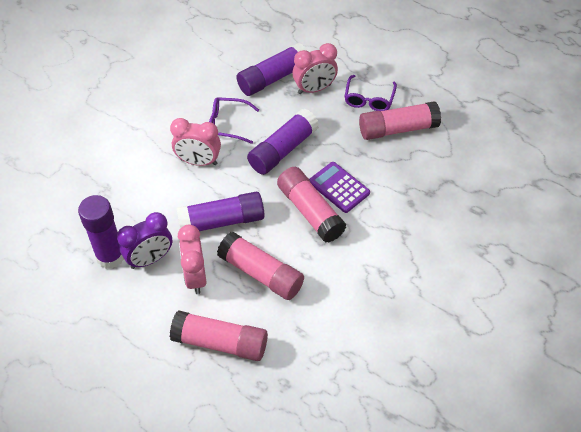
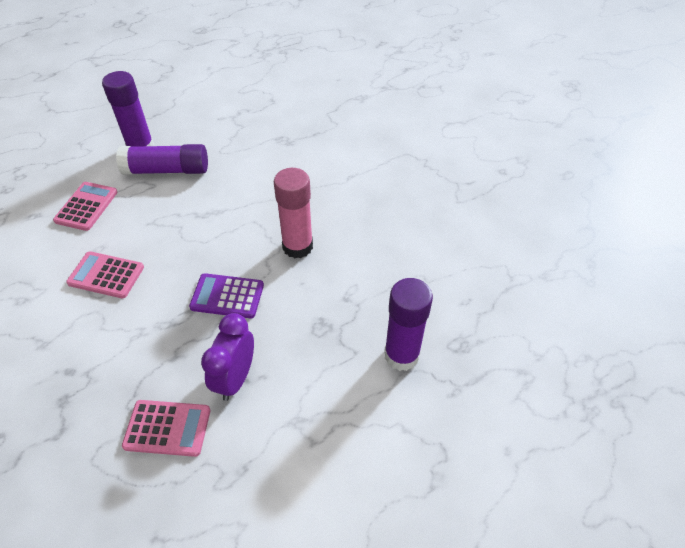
pink calculator: none = 0 -> [53,182,118,231] [66,251,144,298] [122,400,211,457] = 3
pink clock: [170,118,221,166] [178,225,207,294] [293,43,338,94] = 3 -> none = 0
pink glue stick: [170,310,268,361] [217,232,304,300] [277,167,346,243] [359,101,441,140] = 4 -> [274,168,313,258] = 1
purple glasses: [209,97,259,144] [344,75,397,111] = 2 -> none = 0
purple glue stick: [78,195,124,269] [176,192,265,231] [237,43,307,96] [247,109,319,175] = 4 -> [102,71,154,147] [116,144,208,175] [384,278,433,371] = 3

